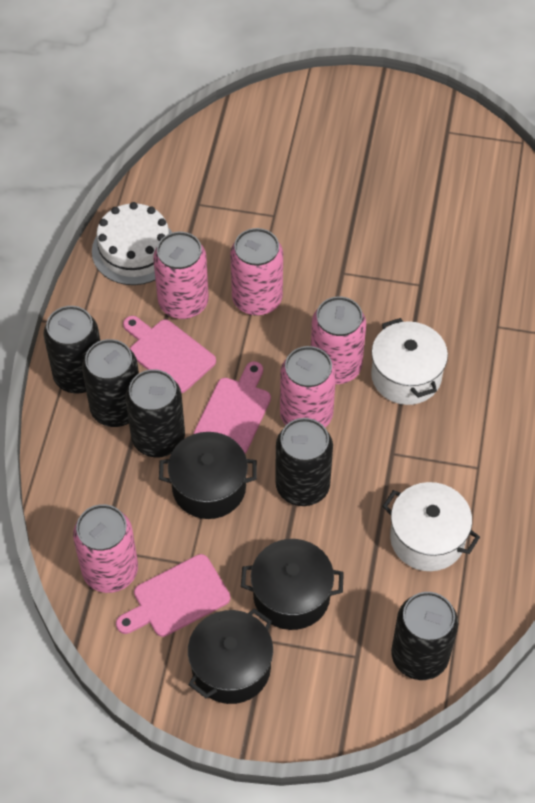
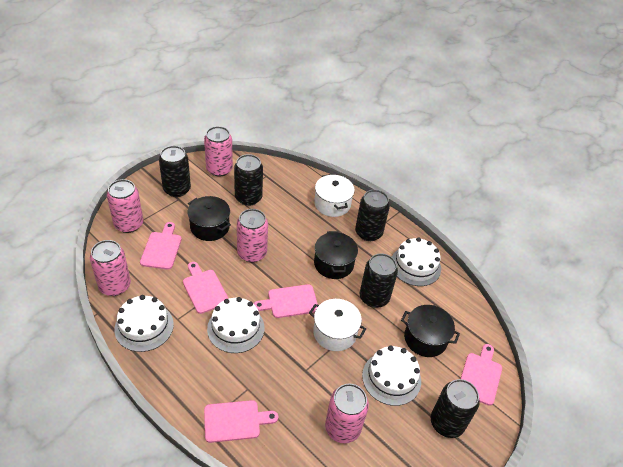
pink cutting board: [116,554,230,637] [123,316,216,393] [194,361,271,454] = 3 -> [140,222,182,270] [183,262,229,314] [204,400,278,443] [254,284,318,318] [460,344,502,406] = 5
white cake: [92,202,172,285] = 1 -> [114,295,174,352] [207,297,265,353] [362,346,421,406] [392,237,441,286] = 4

